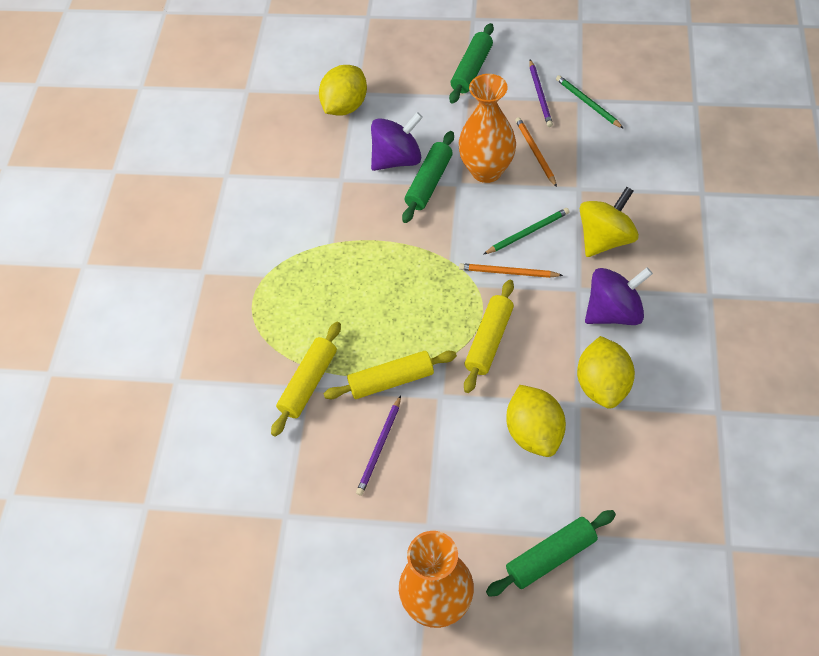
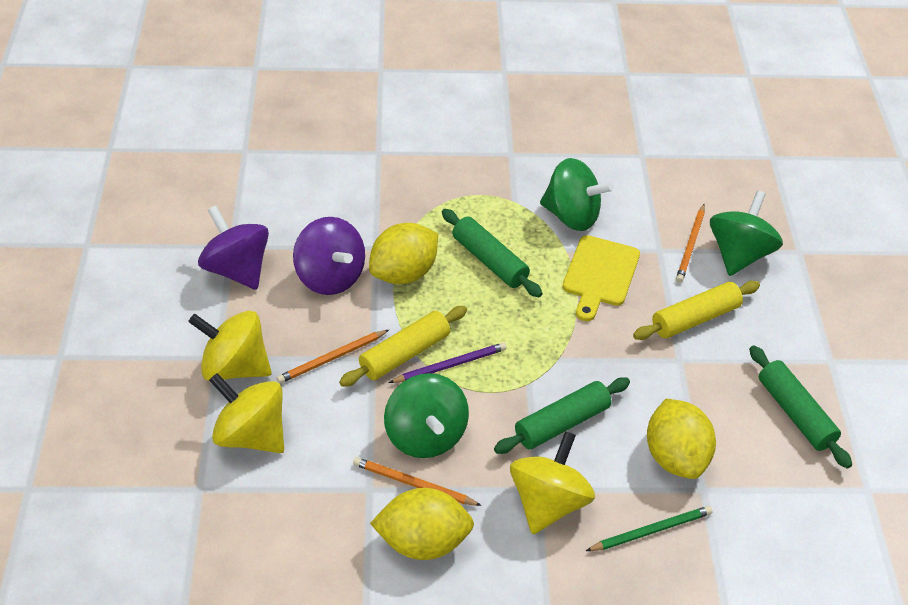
green pencil: [484,208,569,254] [556,75,624,129] = 2 -> [586,506,713,551] = 1
green spinning top: none = 0 -> [384,373,469,458] [540,158,614,231] [710,190,783,276] = 3
orange pencil: [459,263,563,278] [515,117,557,187] = 2 -> [277,330,389,384] [353,457,482,506] [676,204,705,283] = 3
orange vase: [399,531,474,628] [458,74,516,183] = 2 -> none = 0
purple pencil: [356,395,401,496] [529,60,553,127] = 2 -> [389,343,507,383] = 1
yellow cutting board: none = 0 -> [562,235,640,321] = 1
yellow rolling pin: [271,322,341,437] [323,351,457,399] [464,280,514,393] = 3 -> [339,306,467,387] [633,281,760,340] = 2
yellow spinning top: [580,187,639,257] = 1 -> [188,311,272,381] [209,373,284,453] [510,431,595,534] = 3

